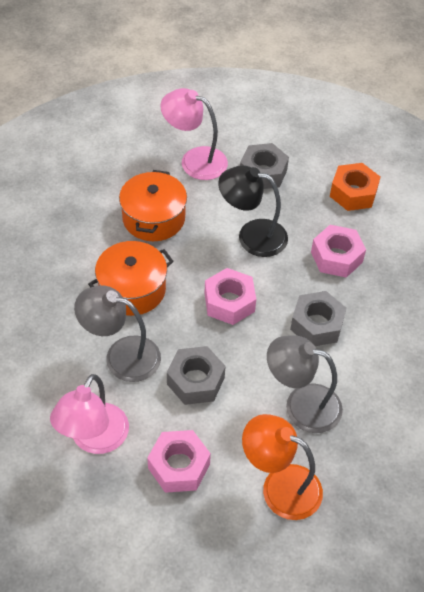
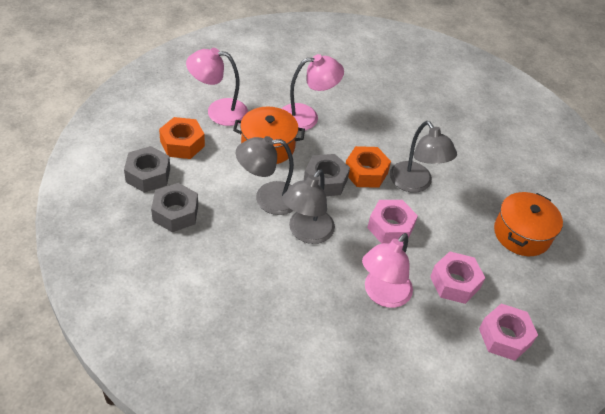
black lamp: [218,165,288,257] = 1 -> none = 0
grey lamp: [74,286,161,382] [267,335,343,433] = 2 -> [236,136,294,215] [282,169,335,244] [390,121,457,193] = 3
orange lamp: [242,414,323,520] = 1 -> none = 0
orange nut: [330,163,380,211] = 1 -> [159,117,205,159] [346,146,391,188] = 2
pink lamp: [50,374,129,454] [160,88,228,180] = 2 -> [186,48,248,126] [281,54,344,130] [362,233,413,308] = 3

